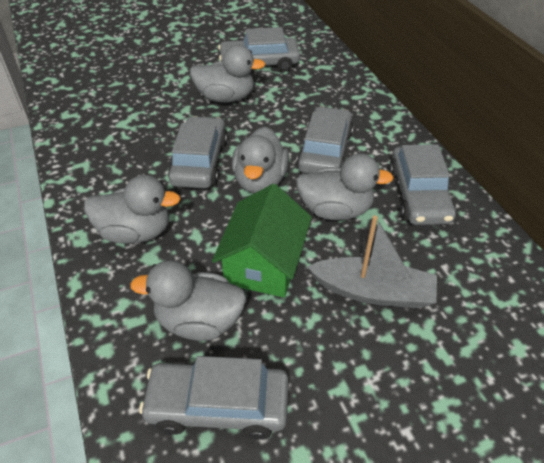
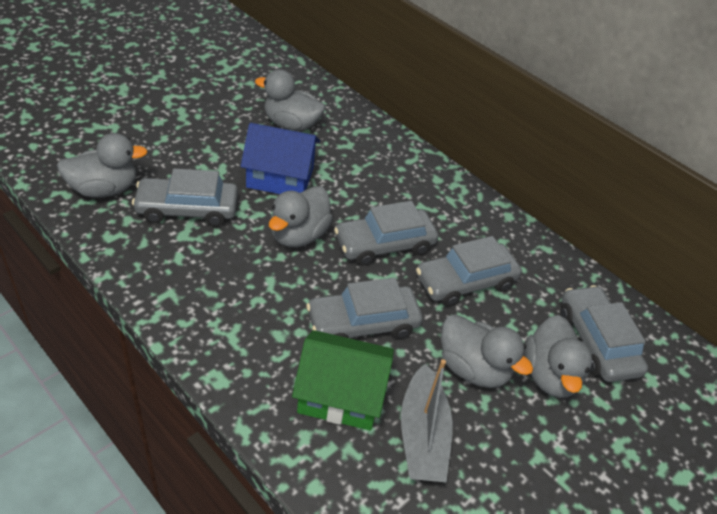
blue house: none = 0 -> [241,123,320,194] = 1

